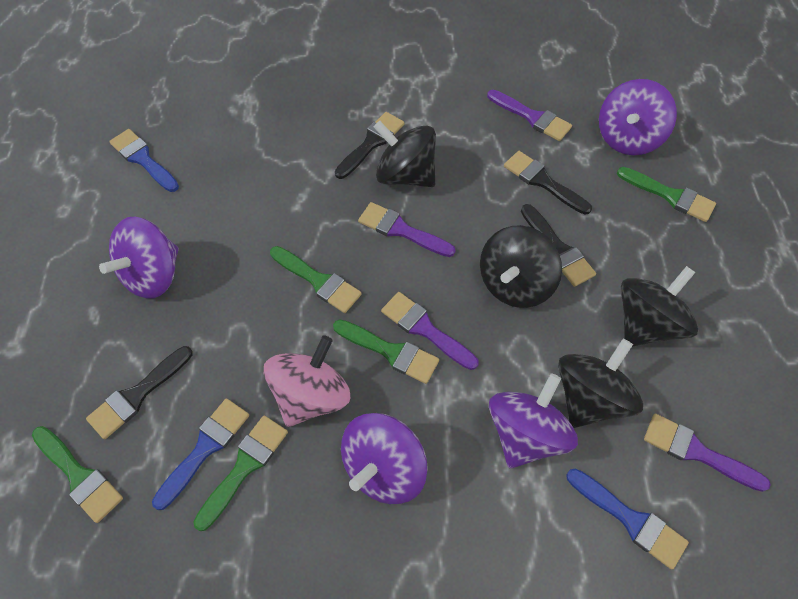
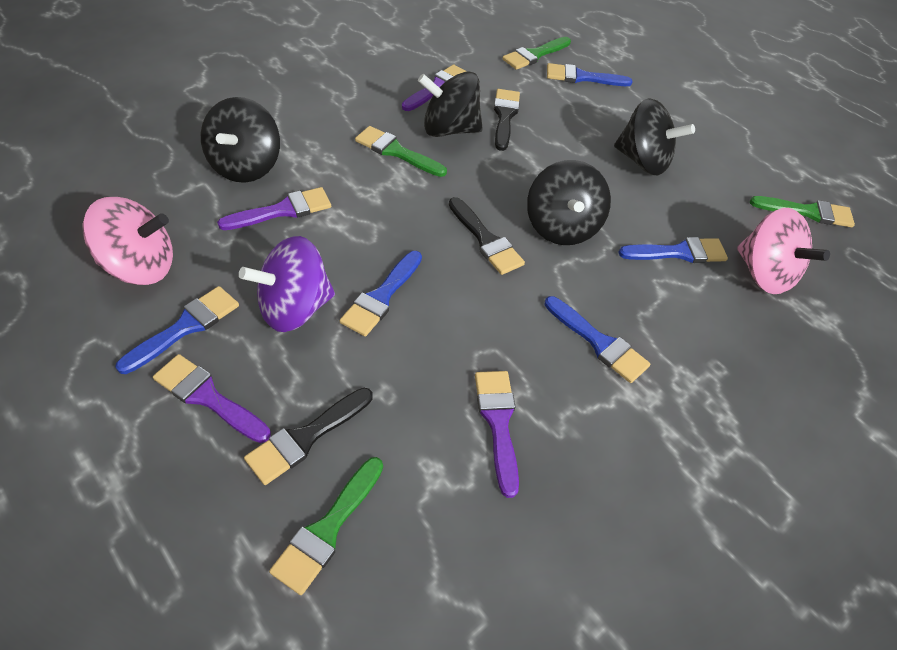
black brush: [86,346,192,439] [335,112,404,179] [504,151,592,215] [521,204,596,287] = 4 -> [244,388,373,485] [449,197,525,275] [494,89,520,151] = 3
blue brush: [109,129,179,192] [152,398,249,510] [566,469,689,570] = 3 -> [115,286,239,374] [340,251,422,336] [545,296,650,383] [547,63,633,86] [618,237,728,263] = 5
green brush: [32,426,123,523] [193,416,288,531] [270,246,362,313] [333,319,439,384] [617,167,716,222] = 5 -> [269,457,383,595] [355,126,447,177] [502,37,571,70] [750,196,855,227] = 4
pink spinning top: [264,336,350,427] = 1 -> [82,197,173,285] [737,208,830,294] = 2
purple spinning top: [99,216,179,298] [341,413,428,504] [489,373,578,469] [599,79,677,155] = 4 -> [239,236,335,332] = 1

